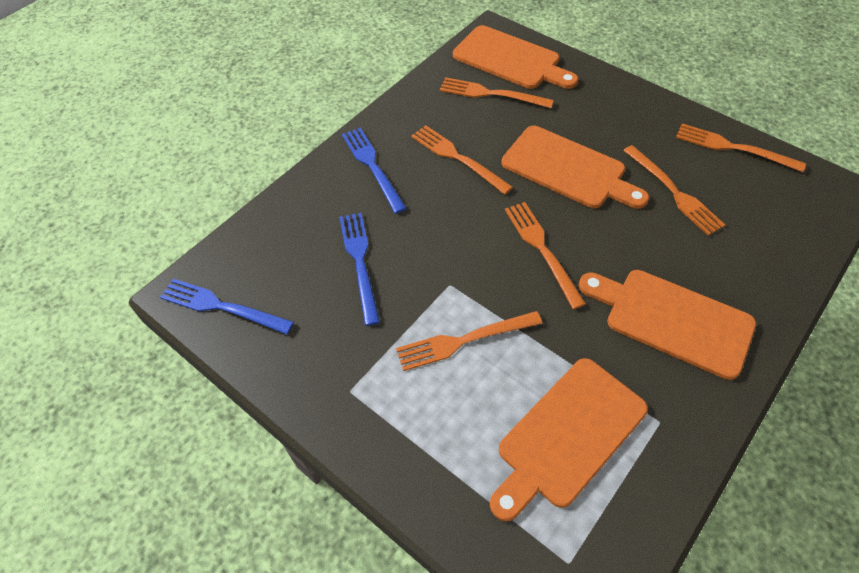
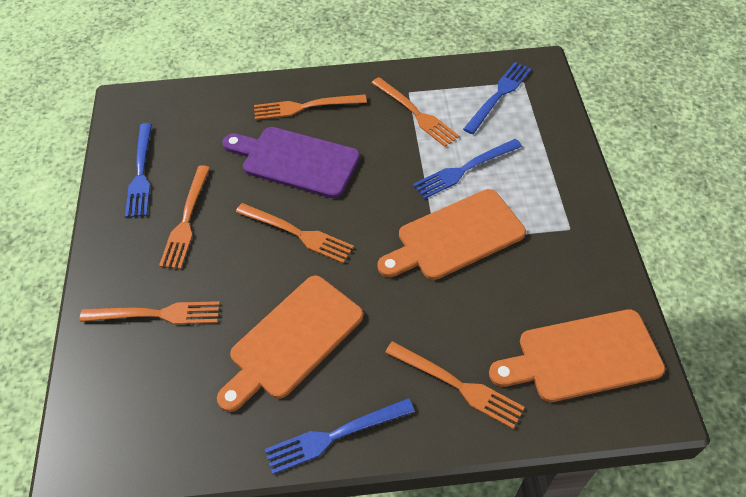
blue fork: [160,279,294,334] [339,213,380,326] [342,128,407,214] = 3 -> [125,123,152,218] [265,398,415,474] [413,139,522,199] [463,62,531,134] = 4
orange cutting board: [453,25,579,89] [490,358,648,522] [502,126,649,209] [578,270,756,380] = 4 -> [217,275,363,412] [377,189,526,280] [489,309,665,402] = 3
purple cutting board: none = 0 -> [222,127,360,198] = 1

